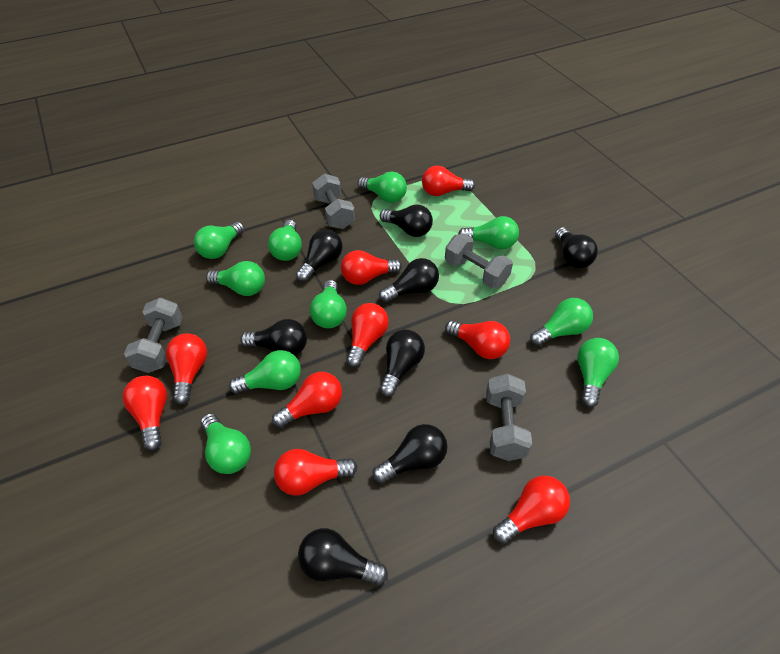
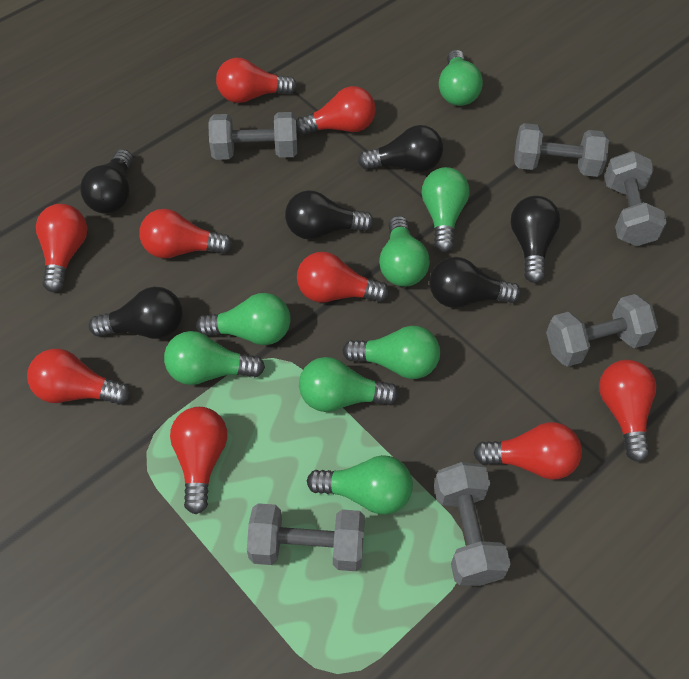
black light bulb: [240,319,307,355] [296,229,343,282] [298,528,388,585] [372,424,448,484] [379,258,439,303] [380,205,433,237] [380,329,425,397] [555,227,598,268] = 8 -> [80,149,133,214] [89,287,183,339] [285,190,374,240] [358,125,443,172] [429,257,521,308] [511,196,560,283] = 6
green light bulb: [194,222,244,259] [201,413,251,474] [206,261,265,296] [229,350,301,394] [268,220,302,261] [310,280,347,328] [357,172,407,203] [458,216,519,249] [530,298,593,346] [577,338,619,407] = 10 -> [164,331,265,385] [196,293,291,345] [299,357,399,412] [307,455,413,514] [342,326,440,379] [379,216,430,287] [422,167,469,252] [439,50,483,106] = 8
grey dumbbell: [124,298,183,373] [312,174,355,229] [445,234,513,288] [486,374,532,461] = 4 -> [208,112,297,160] [247,503,365,571] [434,462,511,586] [514,123,609,177] [546,294,658,367] [604,151,667,246] = 6

